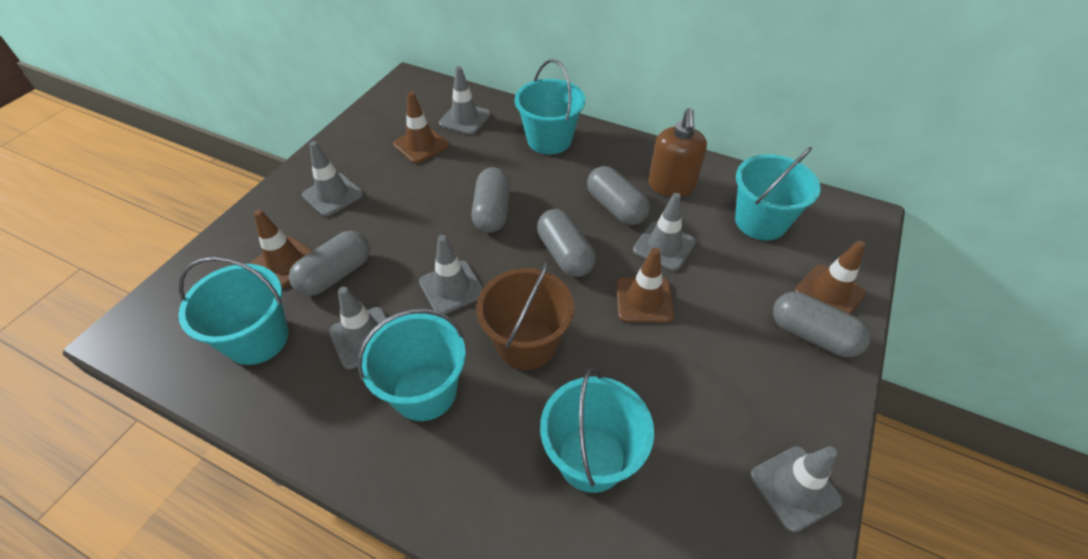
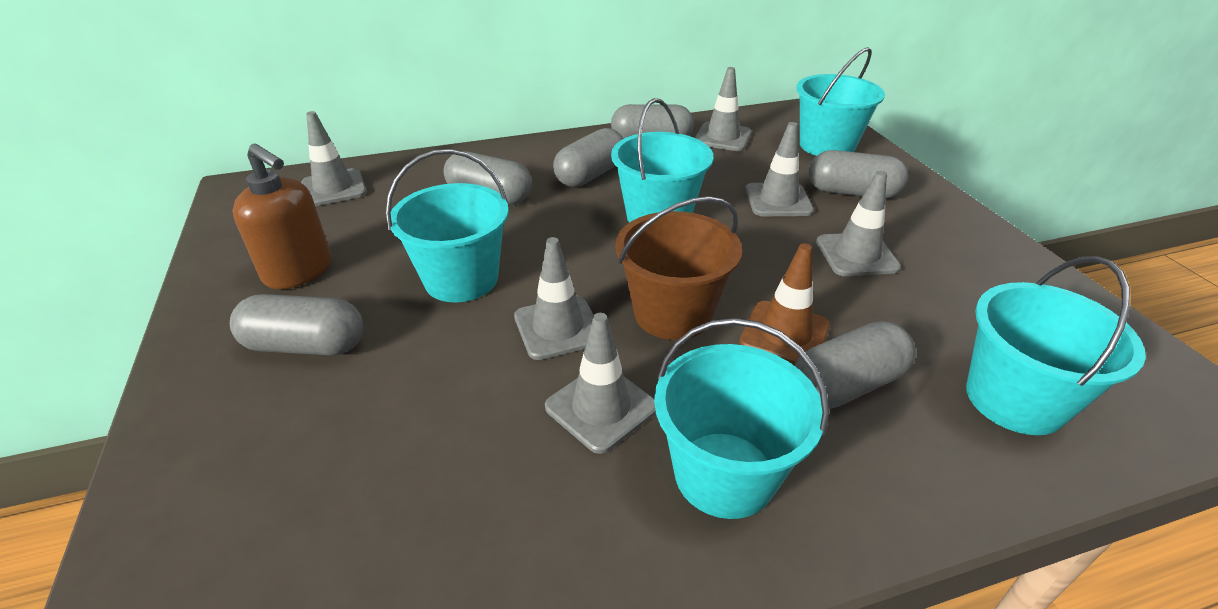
brown traffic cone: [250,209,312,288] [393,92,449,163] [616,248,674,323] [795,240,866,314] = 4 -> [739,243,830,365] = 1
grey capsule: [289,231,370,296] [471,167,510,233] [537,209,596,277] [587,166,650,225] [773,292,871,357] = 5 -> [230,294,363,355] [443,151,532,204] [553,128,623,187] [611,104,694,139] [794,321,916,409] [809,150,908,198] = 6

